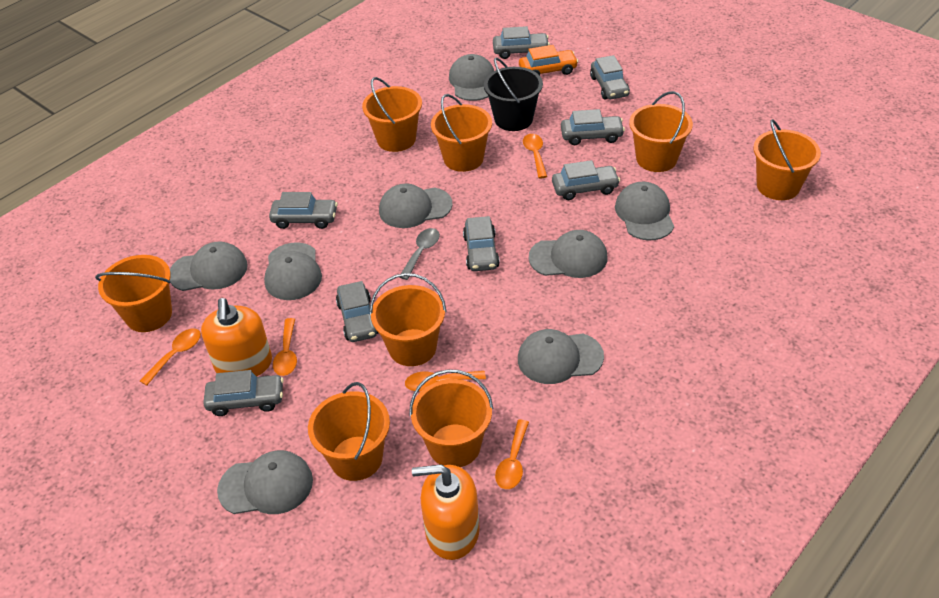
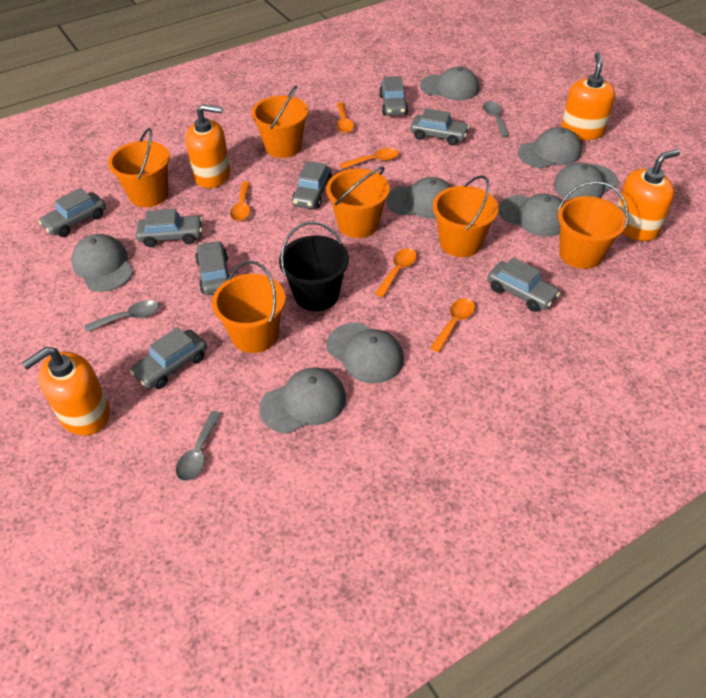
grey spoon: [399,228,440,280] = 1 -> [85,300,159,332] [176,411,221,481] [483,101,509,137] = 3
orange bucket: [95,255,172,332] [308,382,390,481] [362,77,422,152] [370,273,447,366] [409,369,494,467] [431,94,492,172] [629,91,693,172] [753,119,821,200] = 8 -> [108,128,170,207] [212,261,286,353] [251,85,308,158] [326,166,390,238] [432,175,499,257] [558,181,629,269] = 6
orange car: [519,45,578,75] = 1 -> none = 0
orange soap dispenser: [201,298,272,376] [412,464,480,560] = 2 -> [21,347,110,435] [186,104,230,188] [561,53,615,140] [617,149,680,241] = 4

